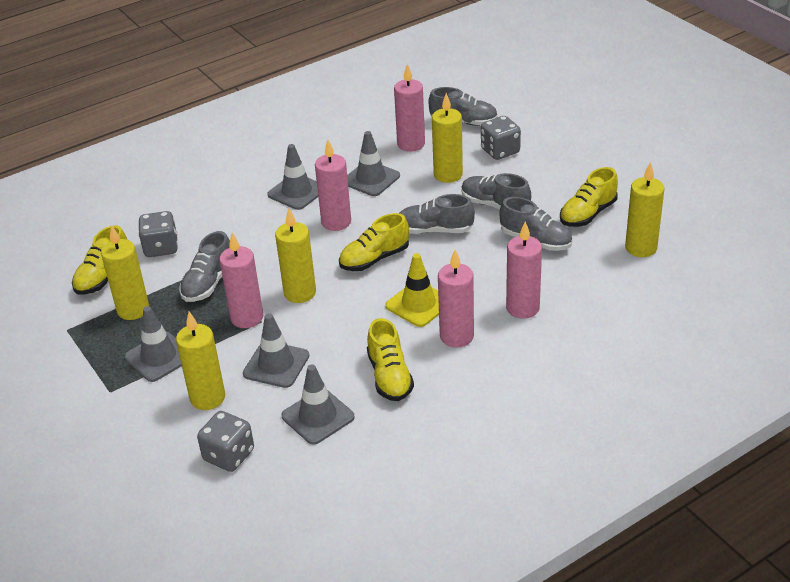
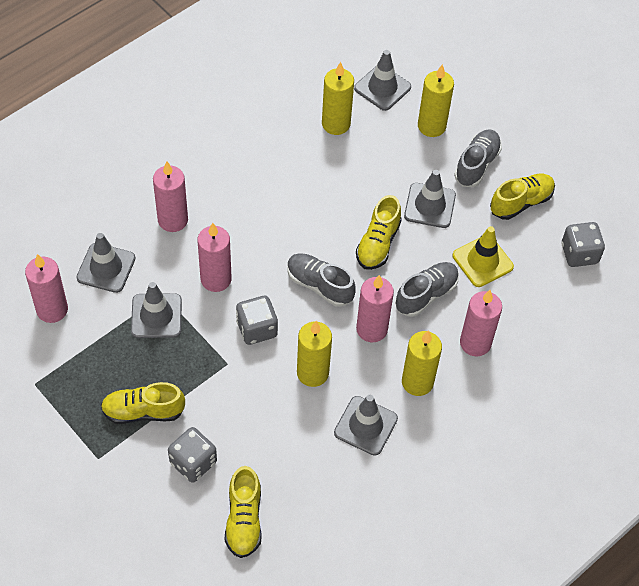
grey shoe: [179,231,230,302] [400,194,475,234] [428,87,498,126] [461,173,531,209] [499,197,572,251] = 5 -> [287,253,356,307] [395,262,459,317] [454,129,502,187] = 3
yellow candle: [101,225,149,320] [176,312,225,410] [275,208,316,303] [432,93,463,183] [625,162,664,257] = 5 -> [297,321,332,387] [322,62,354,135] [402,330,442,396] [418,64,454,137] = 4

